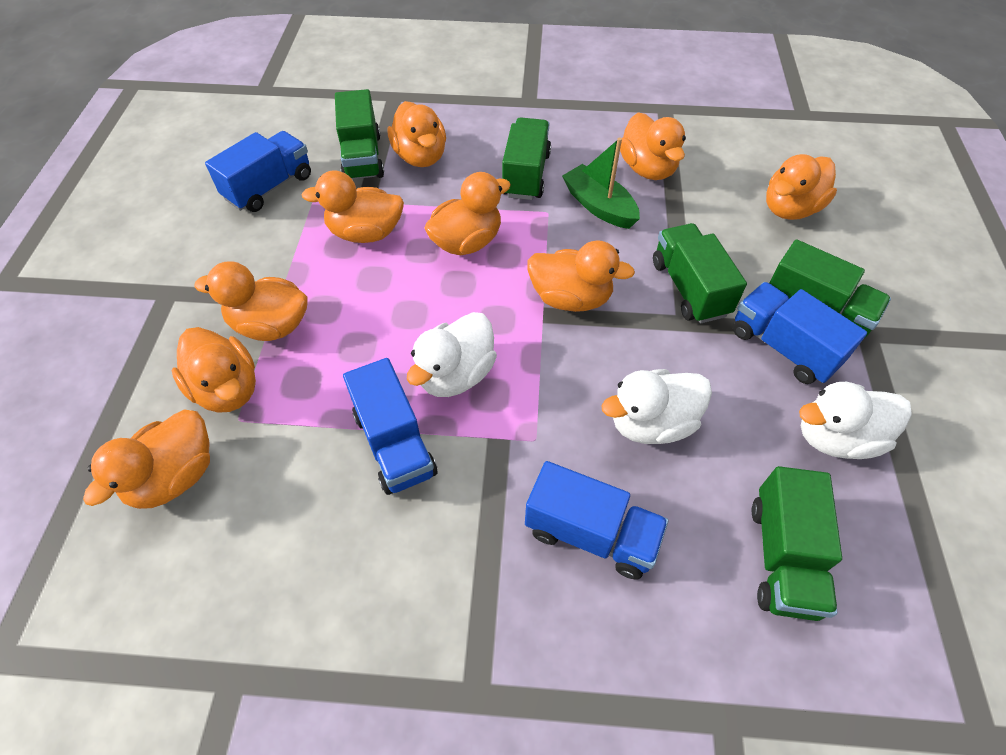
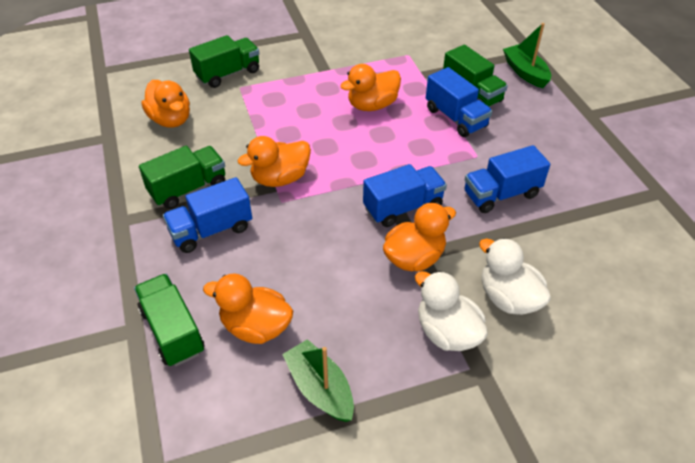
green boat: [562,138,640,229] = 1 -> [282,339,354,422] [503,23,551,88] = 2
green truck: [335,89,384,179] [502,117,551,200] [653,223,747,323] [752,466,842,621] [769,239,891,337] = 5 -> [134,274,204,367] [139,146,225,209] [189,35,259,88] [443,45,508,107] = 4
orange duck: [83,409,210,509] [172,327,256,413] [194,261,308,341] [301,170,404,243] [388,101,446,167] [424,172,511,255] [527,240,635,312] [620,112,686,180] [766,154,837,220] = 9 -> [141,80,190,128] [203,273,293,344] [238,136,311,187] [340,64,401,111] [383,203,456,272] = 5
white duck: [407,312,497,397] [601,369,712,444] [799,382,912,459] = 3 -> [415,271,488,351] [479,238,551,315] = 2

